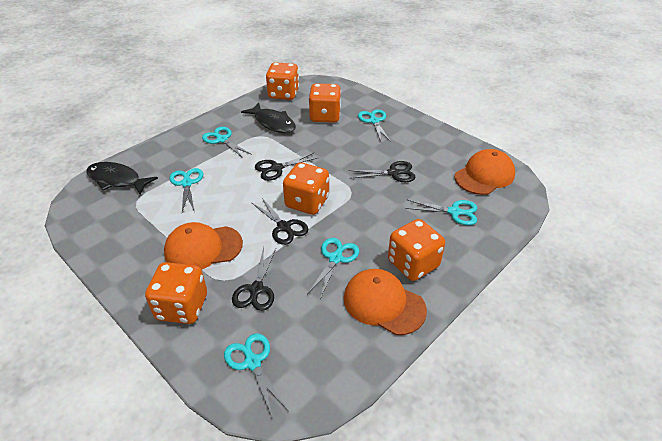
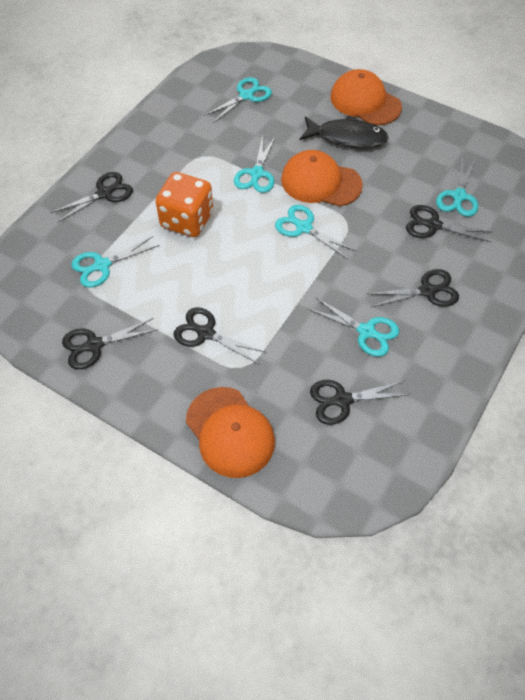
black fish: [86,162,158,195] [241,103,296,133] = 2 -> [300,115,389,148] = 1
black scissors: [232,247,276,311] [252,198,308,245] [255,153,319,181] [349,161,415,182] = 4 -> [50,172,133,222] [62,318,158,369] [174,307,265,364] [310,380,411,425] [367,269,459,307] [406,205,492,243] = 6
orange dice: [145,262,207,324] [266,62,299,100] [283,162,329,215] [309,83,341,123] [388,219,445,281] = 5 -> [155,172,213,237] = 1

